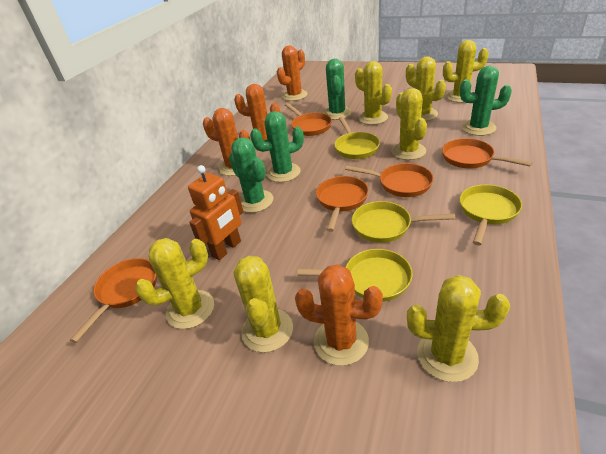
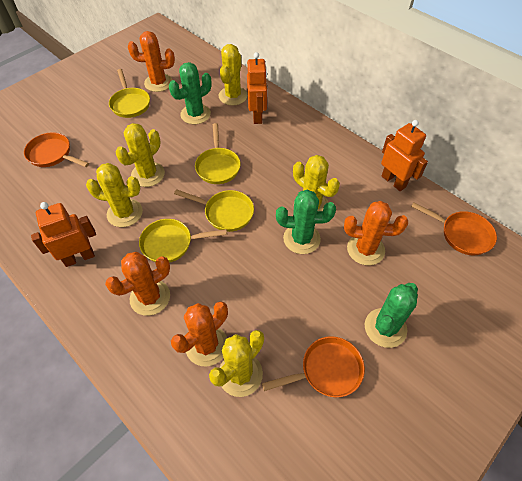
green cactus: [229,137,273,213] [250,111,304,182] [324,59,352,120] [459,66,512,136] = 4 -> [169,62,211,124] [276,189,336,254] [365,283,418,348] = 3
orange pan: [70,258,157,343] [285,103,332,136] [316,176,369,232] [345,163,433,197] [442,138,533,169] = 5 -> [24,132,89,167] [262,336,365,397] [411,202,497,255] = 3
orange robot: [188,165,243,260] = 1 -> [31,202,96,267] [247,52,267,124] [381,120,428,191] = 3
yellow cactus: [135,238,214,329] [234,256,293,353] [355,61,392,125] [391,88,427,160] [406,56,446,121] [407,275,510,382] [443,40,489,103] = 7 -> [86,163,143,227] [116,123,165,187] [209,330,264,397] [219,44,248,105] [293,155,340,211] = 5

